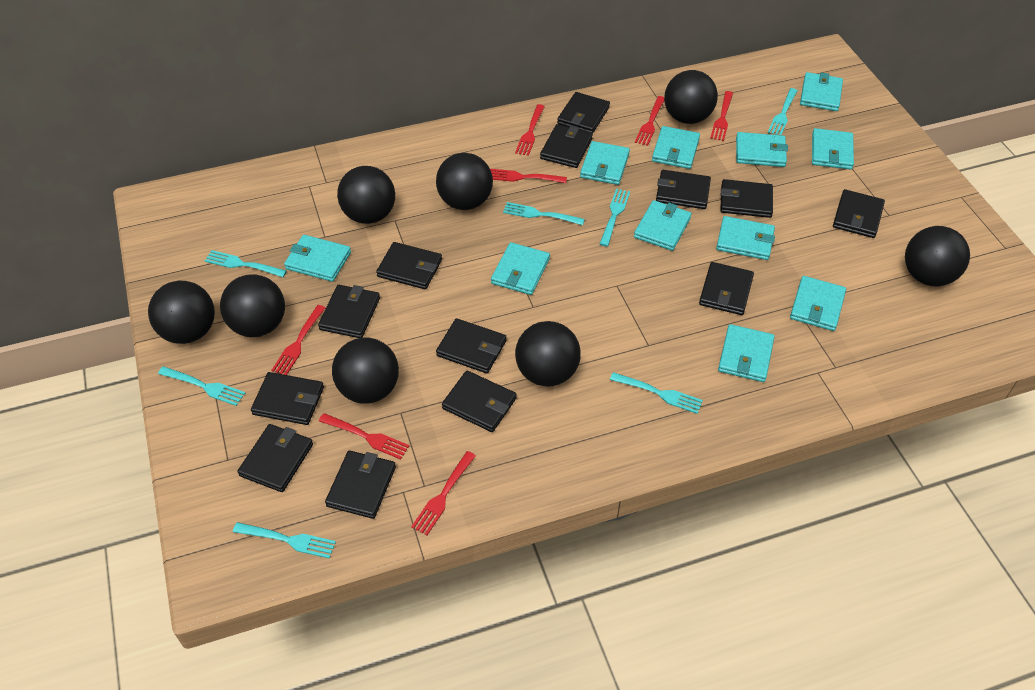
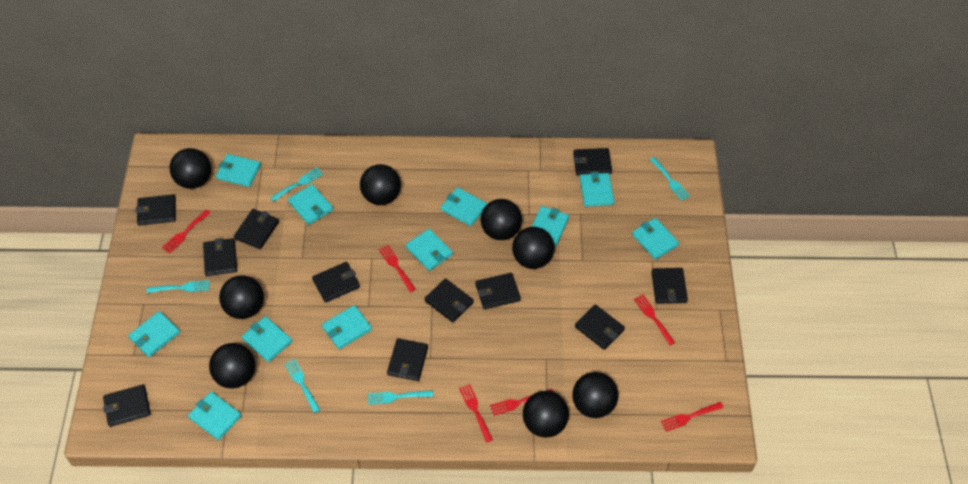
black wallet: [237,424,313,492] [251,372,324,425] [318,285,380,338] [325,450,396,519] [376,242,442,289] [436,318,506,373] [442,371,517,432] [540,124,593,168] [557,92,610,134] [656,170,711,209] [699,262,754,315] [720,179,773,218] [833,189,885,238] = 13 -> [103,384,151,427] [136,194,176,225] [203,238,237,276] [234,209,279,249] [312,262,360,303] [387,338,428,381] [424,278,474,323] [475,273,521,310] [573,148,612,176] [575,304,625,350] [651,268,688,304] = 11
red fork: [271,305,326,375] [319,413,409,460] [411,451,476,535] [490,169,567,183] [515,104,545,156] [635,96,664,146] [710,91,733,141] = 7 -> [162,210,210,254] [379,245,416,292] [459,384,493,443] [490,389,554,416] [634,294,675,345] [661,402,724,432] = 6
turquoise fork: [158,366,245,406] [205,250,287,277] [233,522,336,559] [503,202,585,225] [600,189,630,247] [610,372,703,414] [768,88,798,135] = 7 -> [147,280,210,293] [270,168,323,201] [284,359,320,413] [368,390,433,405] [650,157,690,201] = 5

